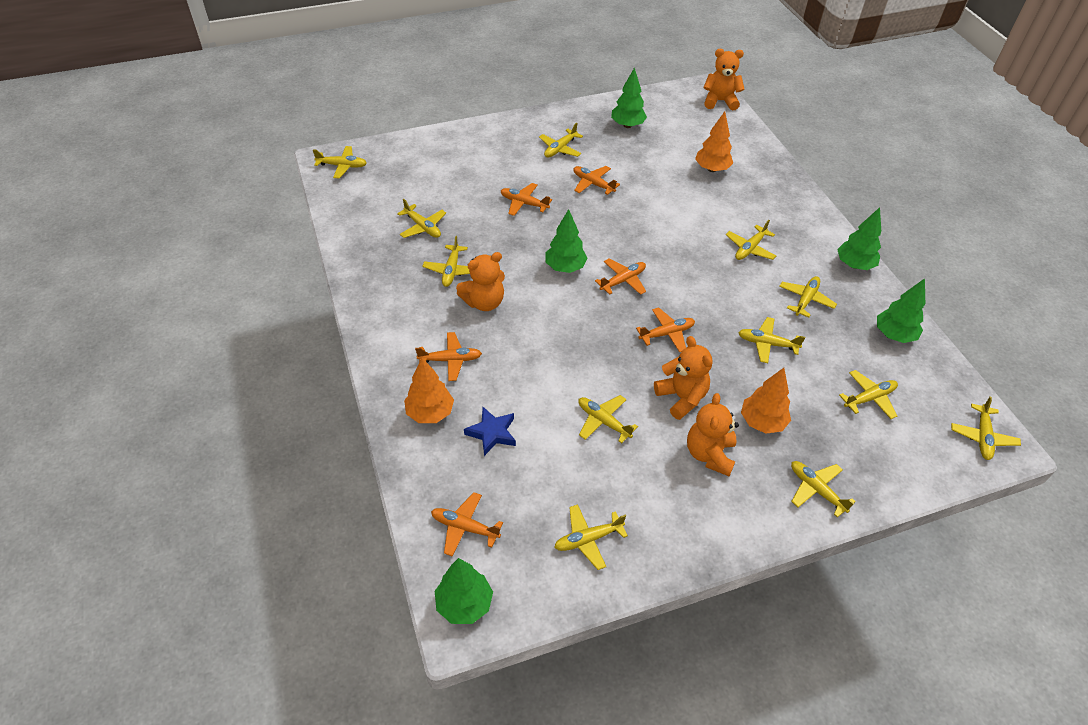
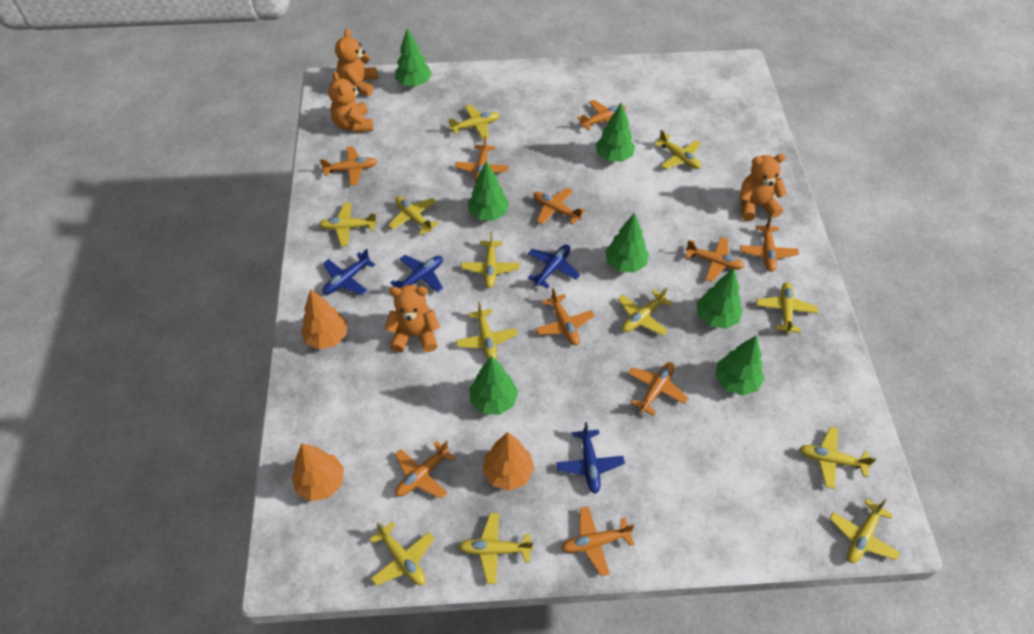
blue plane: none = 0 -> [323,249,375,295] [390,255,443,293] [528,244,580,289] [556,422,625,494] = 4
blue star: [464,407,516,456] = 1 -> none = 0
green tree: [435,558,493,624] [546,209,588,273] [611,67,647,128] [837,207,881,270] [877,278,925,343] = 5 -> [395,28,432,87] [468,161,510,221] [469,356,518,415] [595,102,635,162] [605,212,649,273] [697,269,743,329] [716,335,764,396] = 7
orange plane: [415,332,482,381] [431,492,503,556] [501,183,552,216] [573,166,620,195] [595,259,646,295] [636,307,695,352] = 6 -> [320,146,378,186] [395,441,455,499] [455,136,509,184] [533,188,585,225] [536,288,595,345] [561,506,634,576] [577,100,626,130] [628,362,688,416] [685,237,744,282] [740,217,799,272] = 10

